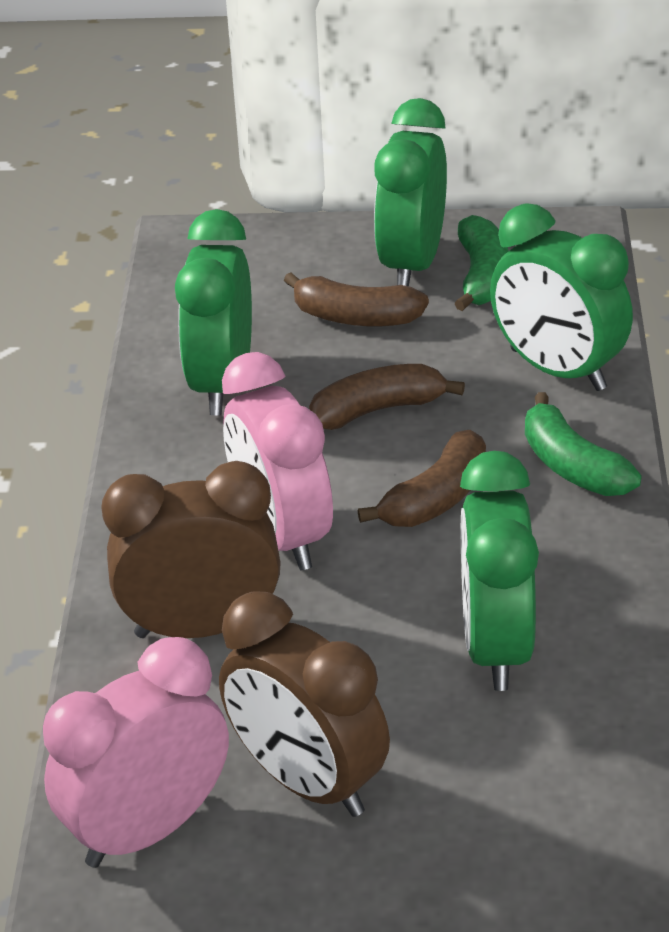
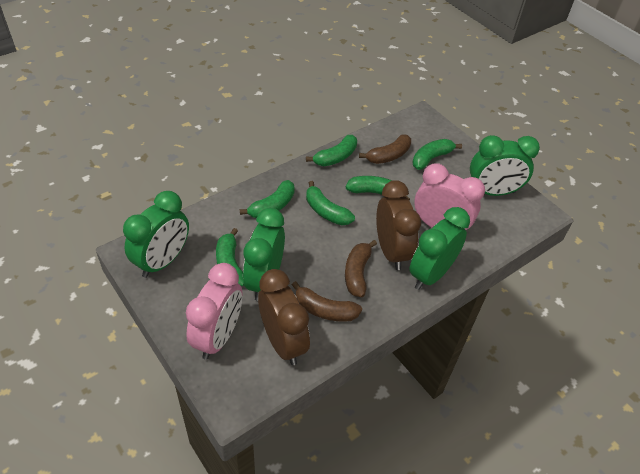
green banana: [454,215,509,311] [525,392,642,496] = 2 -> [216,228,244,286] [240,180,295,218] [306,135,357,166] [306,181,355,225] [346,176,410,200] [412,139,462,170] = 6

